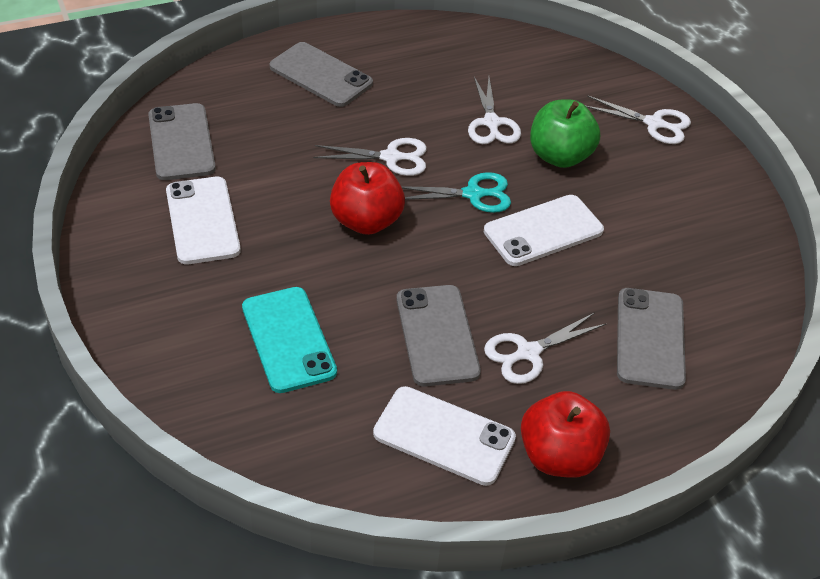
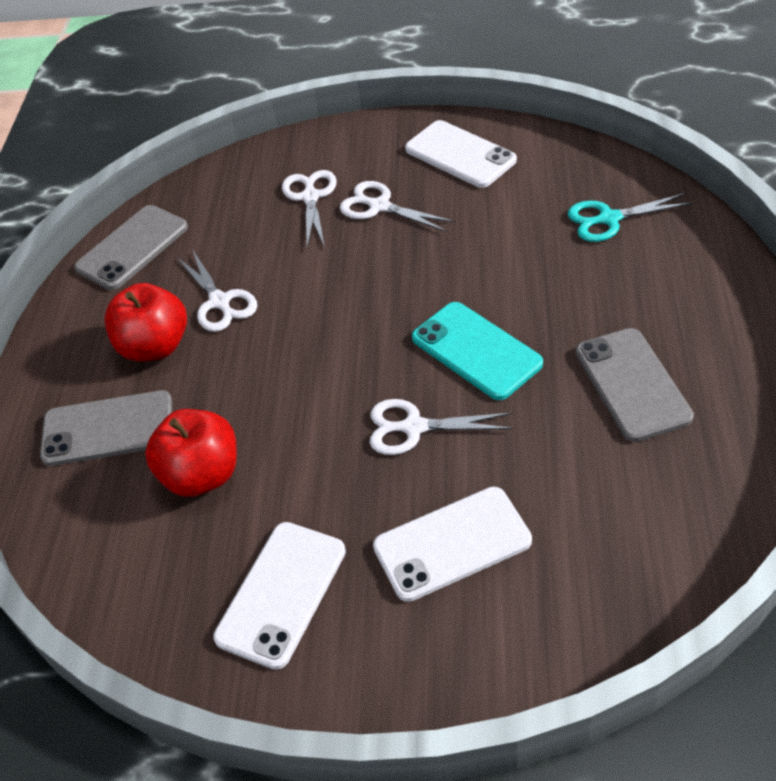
green apple: [530,100,600,168] = 1 -> none = 0
grey phone: [148,103,216,180] [270,42,373,107] [397,285,481,387] [617,288,686,390] = 4 -> [40,390,172,466] [74,205,188,290] [575,328,694,442] = 3

